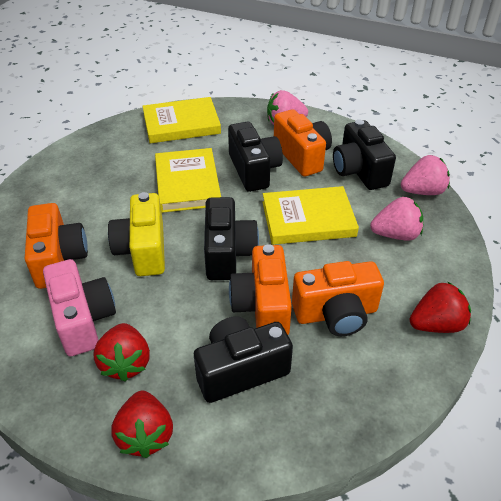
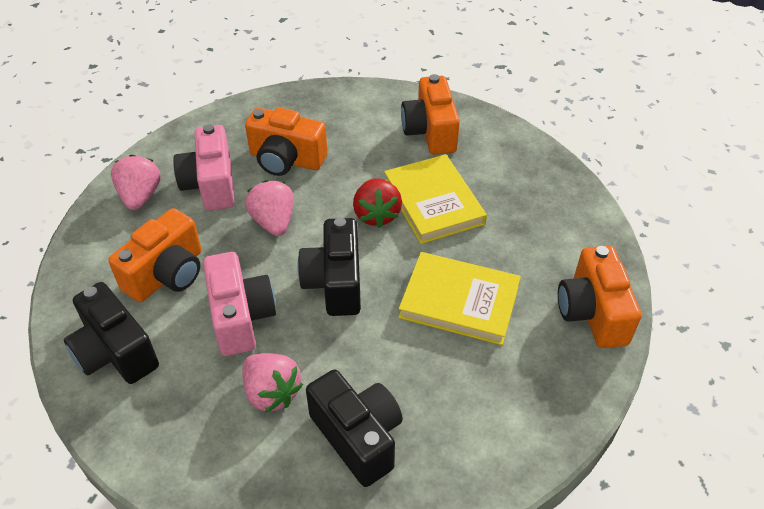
black camera: [194,316,293,403] [204,197,259,280] [228,122,283,192] [333,120,396,190] = 4 -> [64,282,159,384] [298,217,361,316] [306,370,403,487] = 3
pink camera: [43,259,116,356] = 1 -> [173,124,235,211] [203,252,276,356] = 2
red strawberry: [94,323,150,381] [111,391,173,458] [410,281,471,333] = 3 -> [353,178,402,228] = 1
yellow book: [143,97,221,143] [155,148,221,213] [262,186,359,245] = 3 -> [384,154,487,244] [398,252,521,345] = 2
yellow camera: [108,192,165,276] = 1 -> none = 0

